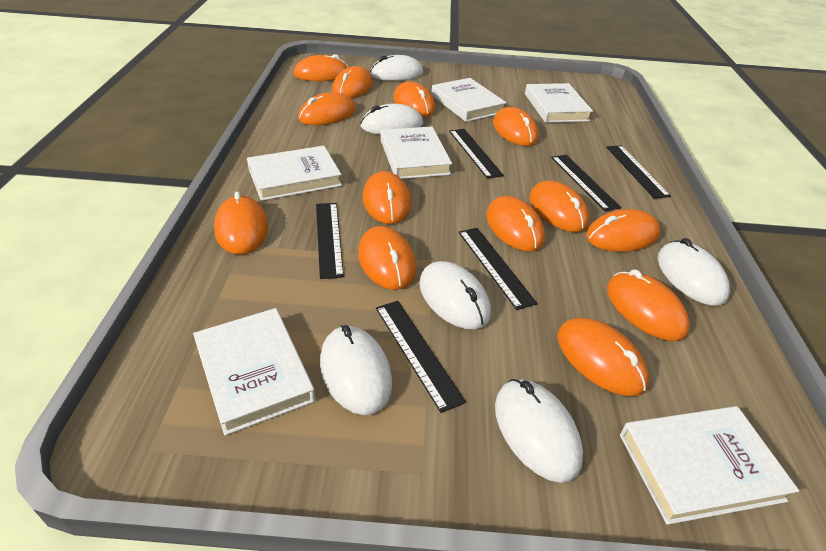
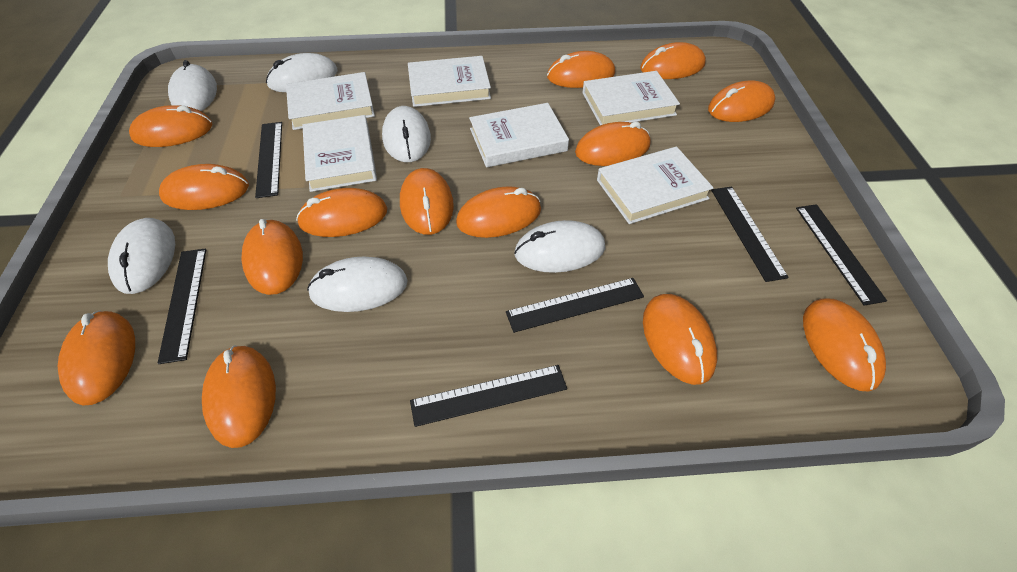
orange mouse: [214,191,268,254] [293,54,348,81] [298,92,356,125] [332,66,373,98] [358,226,416,290] [363,171,411,224] [393,81,435,117] [486,196,545,252] [493,107,539,146] [529,180,589,232] [557,318,649,396] [586,209,661,252] [607,269,690,341] = 13 -> [57,310,135,405] [129,105,212,147] [159,164,249,210] [202,345,276,448] [241,219,303,295] [296,188,387,237] [400,168,454,235] [456,186,541,238] [547,51,615,88] [575,122,650,166] [640,42,706,79] [643,294,717,385] [708,81,775,122] [803,298,886,392] = 14

